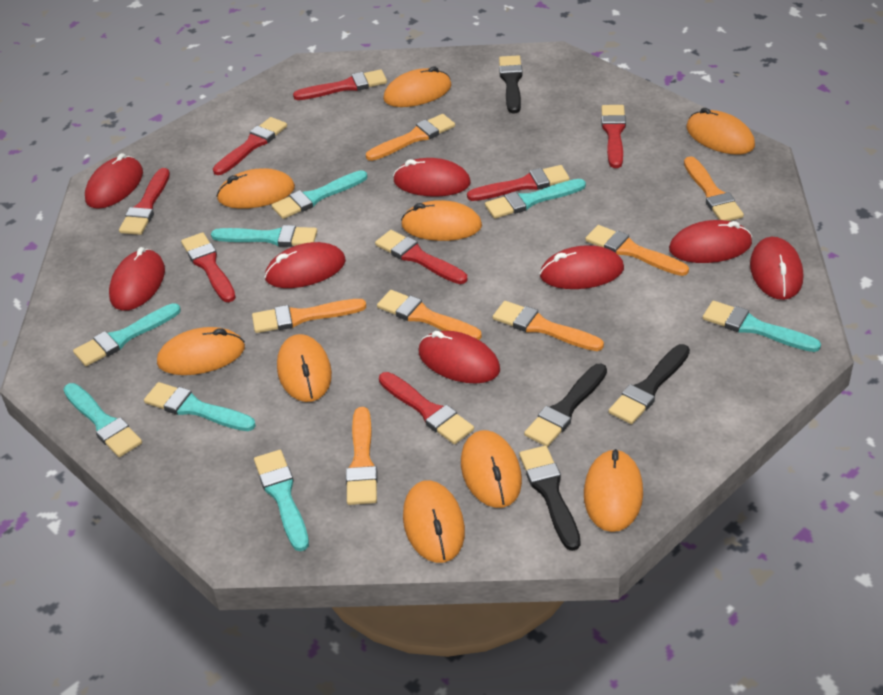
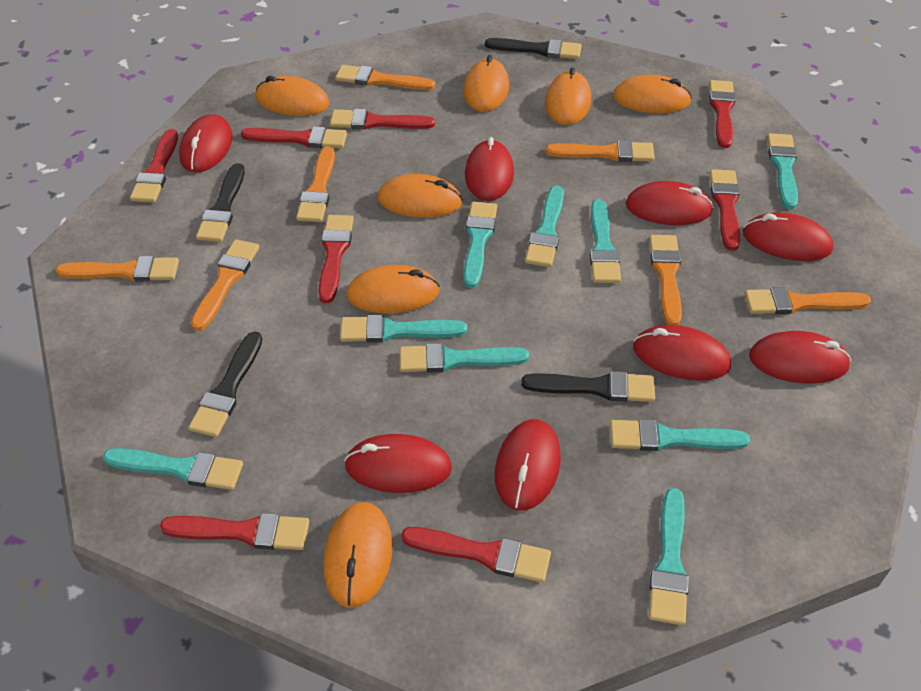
orange mouse: [157,327,245,375] [216,168,295,209] [277,334,332,402] [383,67,452,107] [401,200,482,241] [403,480,465,563] [461,430,522,508] [584,449,643,532] [686,108,755,154] = 9 -> [255,76,330,116] [323,502,393,608] [346,265,440,313] [378,174,463,218] [463,55,509,112] [545,68,591,125] [613,75,692,113] = 7
turquoise brush: [63,383,142,457] [73,303,181,366] [144,382,256,431] [211,225,317,247] [254,450,309,551] [271,170,367,219] [485,179,586,219] [703,301,821,352] = 8 -> [103,448,243,490] [340,315,467,343] [400,343,529,373] [464,202,497,288] [525,186,564,267] [590,199,621,283] [610,419,750,451] [649,488,689,625] [767,133,798,209] = 9

